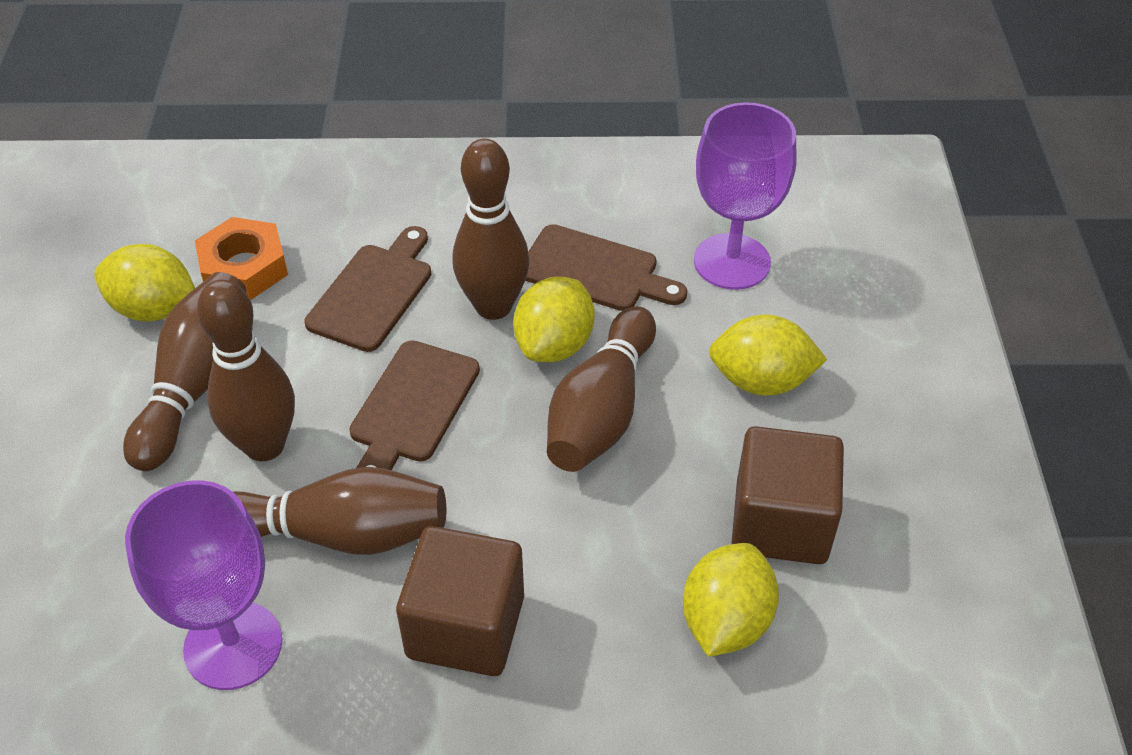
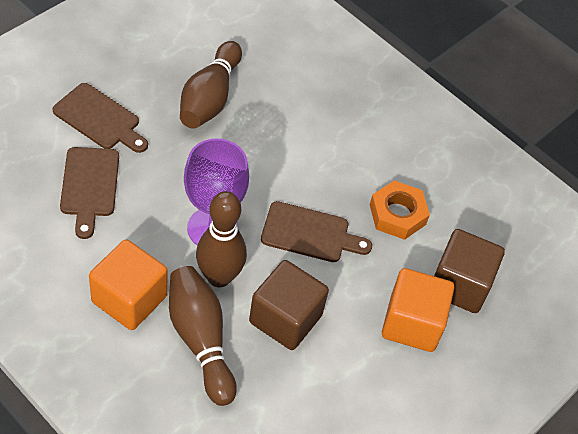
brown bowling pin: [123,272,246,471] [197,279,295,461] [233,467,446,555] [452,139,529,320] [547,306,656,472] = 5 -> [169,266,237,406] [180,41,242,128] [196,191,247,287] = 3
orange cube: none = 0 -> [89,239,168,330] [382,268,454,352] = 2
purple goblet: [125,480,282,690] [694,102,797,290] = 2 -> [184,138,249,246] = 1
yellow lemon: [94,244,195,322] [513,276,595,362] [683,543,779,657] [709,314,827,396] = 4 -> none = 0

